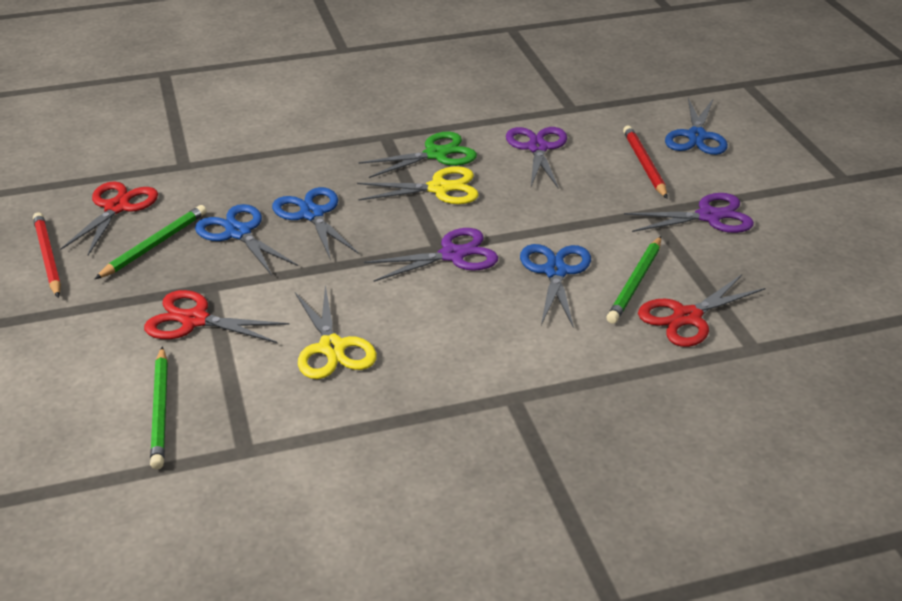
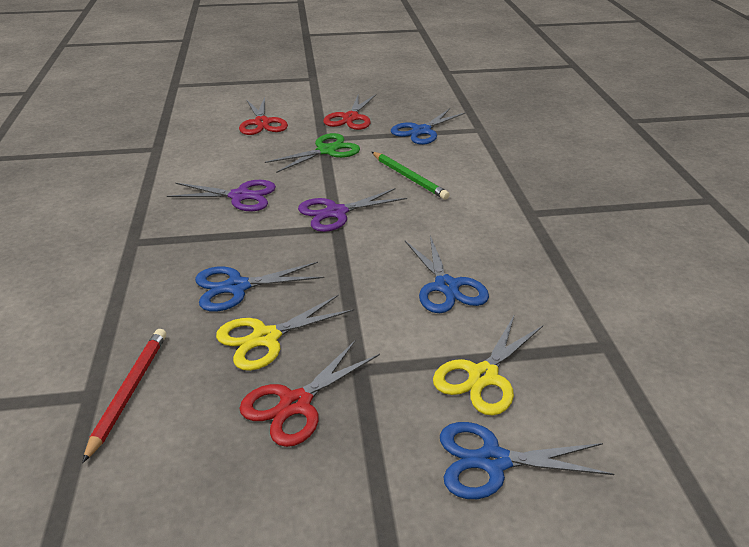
green pencil: [95,205,207,279] [150,347,168,469] [607,236,661,324] = 3 -> [372,152,450,200] = 1
purple scissors: [364,228,498,282] [506,127,567,189] [624,193,754,233] = 3 -> [167,180,276,211] [298,188,407,232] = 2
red pencil: [33,212,61,298] [623,125,667,198] = 2 -> [82,329,166,463] = 1

